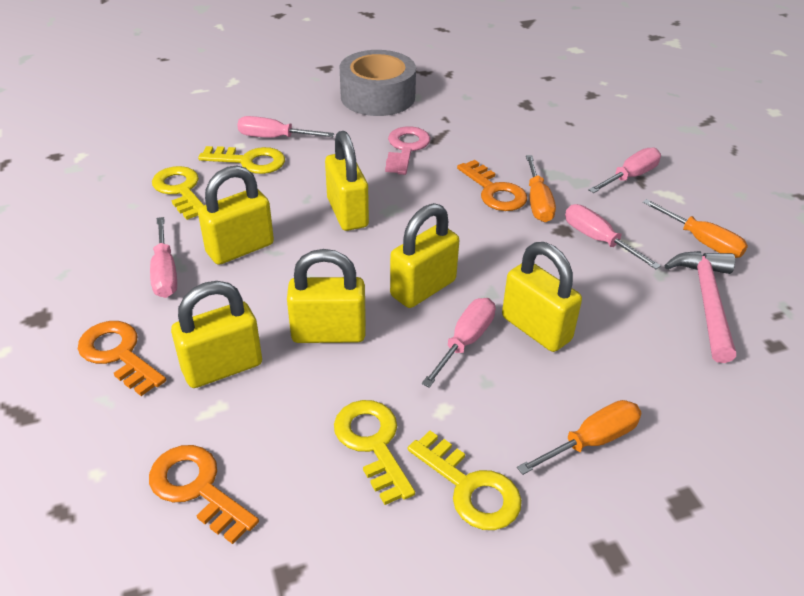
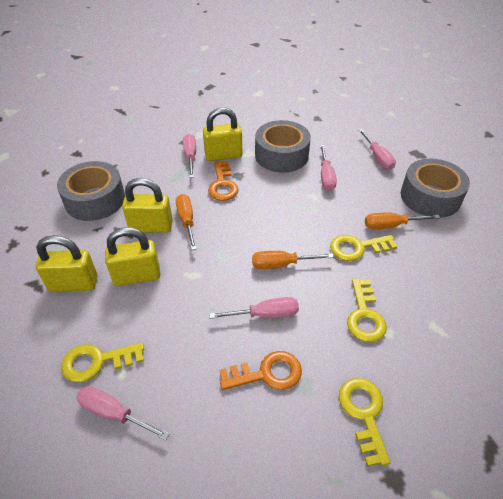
grey tape: [340,50,416,116] = 1 -> [57,161,125,221] [255,120,311,173] [401,159,470,218] = 3
orange key: [78,321,166,396] [149,445,259,544] [457,160,527,211] = 3 -> [208,161,239,201] [219,351,302,390] = 2
pink hammer: [664,251,736,363] = 1 -> none = 0
pink key: [385,126,430,175] = 1 -> none = 0
yellow padlock: [171,281,262,388] [198,166,274,265] [287,249,366,343] [325,131,369,231] [390,203,459,308] [502,242,582,352] = 6 -> [36,235,98,292] [105,227,160,286] [122,178,173,233] [203,108,242,161] = 4

